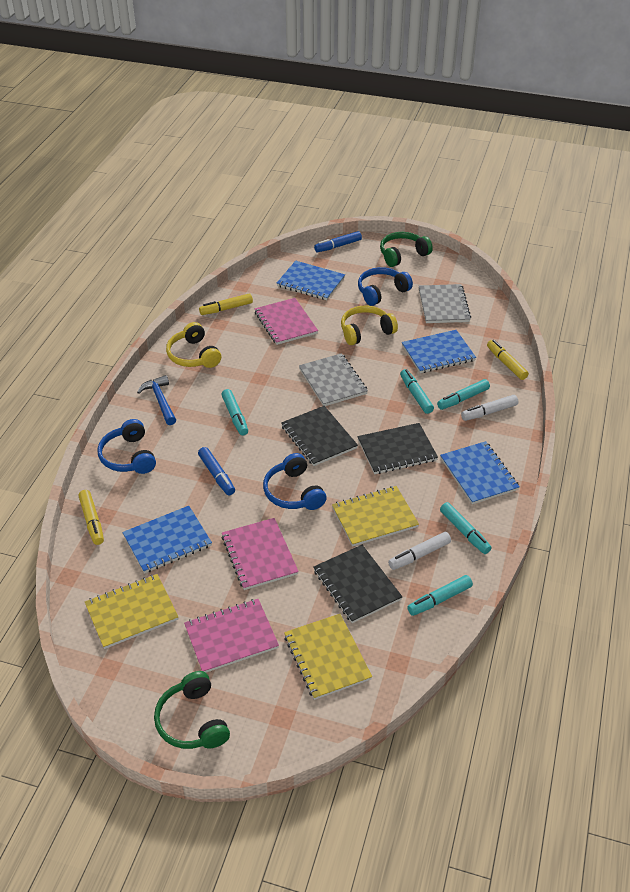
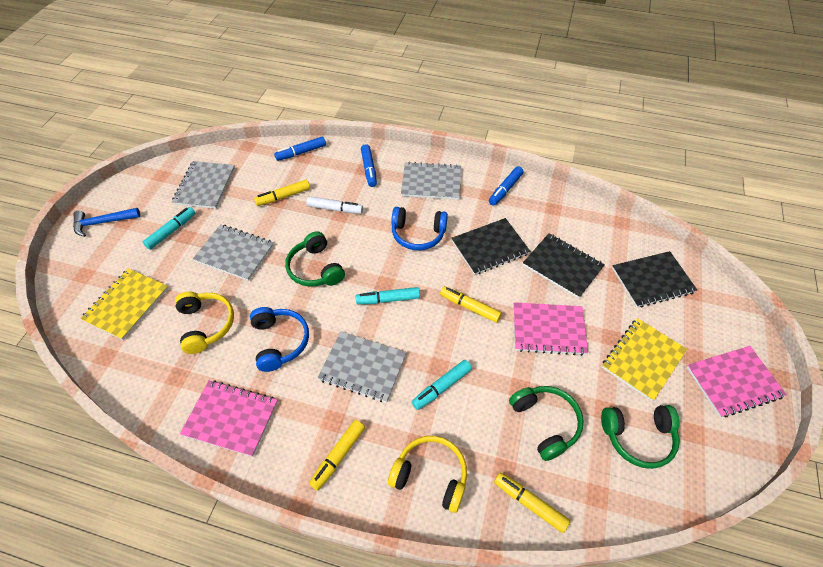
blue headphones: [97,419,156,474] [263,453,327,510] [358,267,413,306] = 3 -> [250,307,309,372] [391,207,448,250] = 2
blue marker: [198,447,235,495] [314,231,362,252] = 2 -> [274,137,326,161] [361,144,377,187] [489,166,524,205] = 3
blue notebook: [122,506,212,573] [277,261,345,300] [402,330,476,373] [440,441,519,504] = 4 -> none = 0
green headphones: [154,671,230,749] [380,232,433,267] = 2 -> [285,231,345,287] [509,386,583,461] [601,405,680,469] = 3
grey notebook: [299,353,368,406] [419,284,471,323] = 2 -> [172,161,235,209] [193,224,274,281] [318,331,407,403] [401,162,461,200] = 4
turquoise marker: [221,389,248,436] [400,369,434,414] [407,575,473,616] [437,379,490,410] [440,502,492,554] = 5 -> [143,207,195,250] [356,287,420,304] [412,360,472,410] = 3
white marker: [388,532,451,570] [461,395,518,421] = 2 -> [306,196,363,214] = 1
yellow marker: [78,490,104,545] [199,294,253,315] [487,340,529,380] = 3 -> [254,180,310,206] [309,420,365,491] [440,286,502,323] [494,473,570,533] = 4
yellow notebook: [85,574,178,649] [284,614,372,700] [332,486,419,547] = 3 -> [80,268,169,340] [602,318,687,401] = 2

